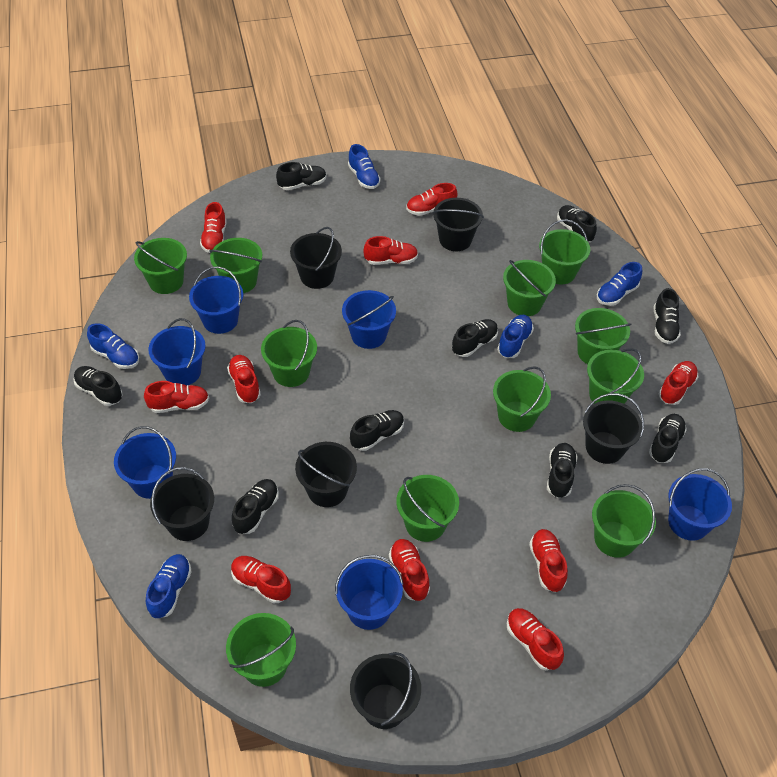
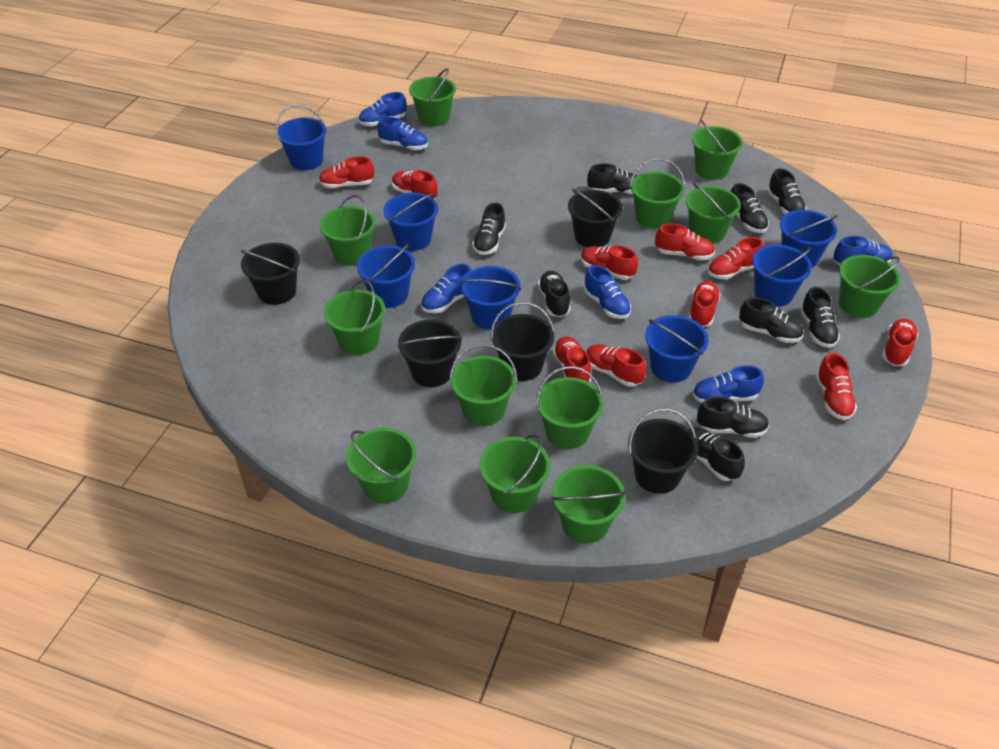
black bucket: [150,467,214,541] [290,227,342,289] [295,442,357,507] [350,652,421,729] [432,198,484,251] [583,393,644,464] = 6 -> [241,243,300,305] [397,320,462,387] [491,302,554,381] [568,189,623,247] [628,408,699,494] = 5
blue bucket: [114,426,176,499] [148,318,206,385] [189,266,243,334] [335,555,403,630] [342,290,396,349] [668,468,732,541] = 6 -> [276,104,327,170] [357,244,415,308] [384,193,438,251] [460,266,521,330] [645,315,709,383] [752,245,812,307] [780,210,838,267] = 7
blue shoe: [87,323,139,369] [146,554,192,619] [348,144,381,189] [497,315,534,358] [597,262,642,306] = 5 -> [359,92,407,126] [377,117,428,150] [421,264,472,313] [584,265,631,319] [692,365,764,403] [833,236,892,265] = 6
green bucket: [134,238,187,294] [209,238,262,293] [226,613,296,687] [261,320,317,387] [396,475,459,542] [493,366,551,432] [503,260,556,316] [539,219,590,285] [575,308,631,364] [587,348,644,404] [592,484,656,558] = 11 -> [320,195,376,265] [324,280,385,355] [346,428,417,503] [409,68,456,126] [450,344,517,426] [479,434,550,513] [536,366,604,449] [551,465,627,543] [630,158,685,228] [686,182,741,244] [692,120,743,180] [839,255,900,318] = 12

